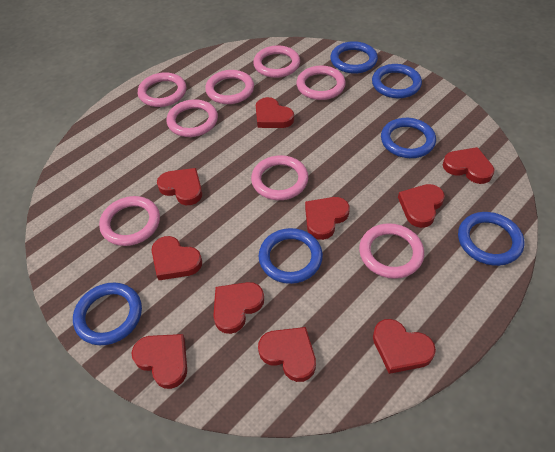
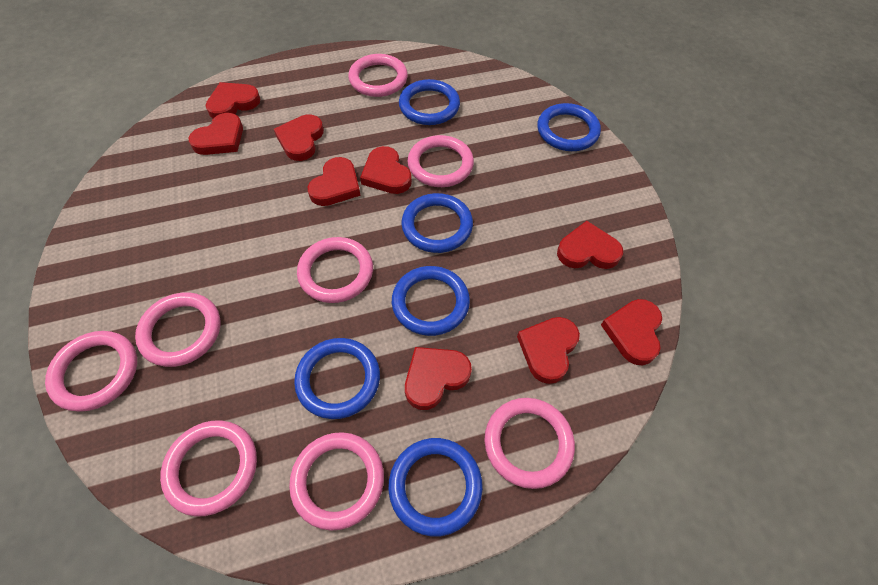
red heart: [132,334,187,389] [152,236,202,280] [157,168,202,205] [213,282,264,334] [256,97,294,128] [258,327,316,382] [305,197,350,240] [373,319,436,374] [398,184,445,228] [443,147,494,184] = 10 -> [189,113,243,155] [205,82,260,119] [274,115,324,161] [308,157,361,206] [360,146,412,194] [405,347,472,410] [517,317,580,384] [557,221,623,269] [601,299,662,365] = 9

